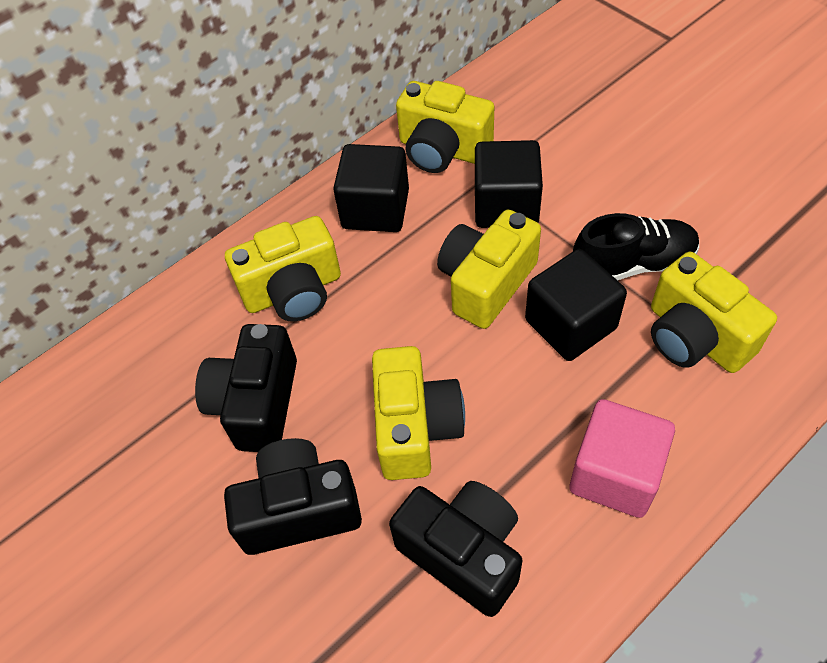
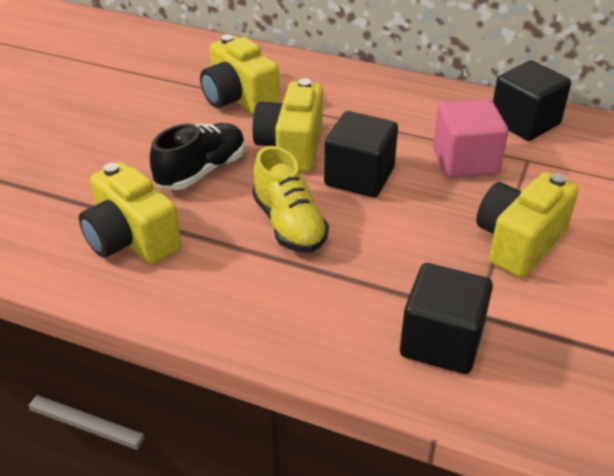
black camera: [195,324,297,452] [224,438,362,555] [389,481,522,617] = 3 -> none = 0
yellow camera: [225,216,341,321] [372,346,465,480] [396,81,494,173] [437,210,541,329] [651,252,777,373] = 5 -> [79,162,182,264] [200,35,280,115] [252,78,323,172] [476,172,579,278] = 4
yellow shoe: none = 0 -> [252,146,329,253] = 1

